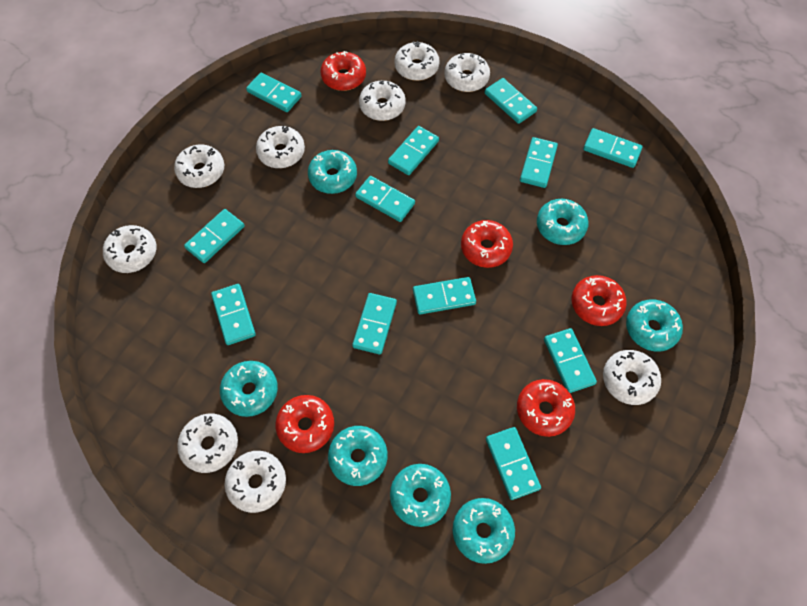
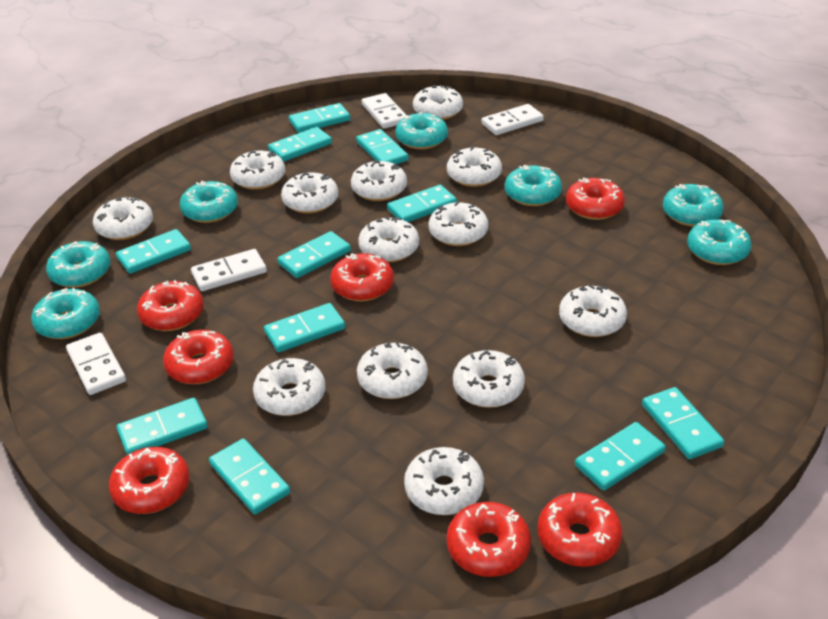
red donut: [275,395,334,453] [321,51,366,91] [461,220,513,268] [517,379,575,437] [572,275,627,326] = 5 -> [109,447,189,514] [137,280,204,331] [163,330,234,384] [330,253,394,301] [447,502,531,577] [537,493,622,567] [566,178,625,220] = 7
turquoise domino: [184,209,244,263] [211,284,256,345] [246,72,302,112] [352,293,397,354] [355,176,415,222] [388,126,439,175] [413,277,476,314] [485,78,537,124] [486,427,541,500] [520,137,558,188] [544,328,597,393] [583,128,643,168] = 12 -> [116,229,191,274] [117,398,208,455] [209,438,290,514] [264,303,345,352] [268,127,332,162] [277,231,351,278] [289,103,350,133] [356,129,409,164] [387,185,457,222] [575,422,666,490] [642,387,724,459] = 11
white domino: none = 0 -> [66,333,126,395] [191,249,267,291] [362,93,407,129] [482,104,544,135] = 4
white donut: [103,225,157,273] [174,144,224,188] [177,414,238,473] [225,451,286,513] [256,126,305,168] [359,81,406,121] [394,41,440,81] [444,53,490,92] [603,350,661,405] = 9 -> [93,196,153,240] [230,150,285,190] [253,358,325,416] [281,172,338,213] [351,160,407,201] [357,342,428,399] [358,216,419,263] [404,447,484,515] [413,85,463,120] [429,201,488,246] [447,146,502,187] [453,350,525,408] [559,285,627,337] = 13

